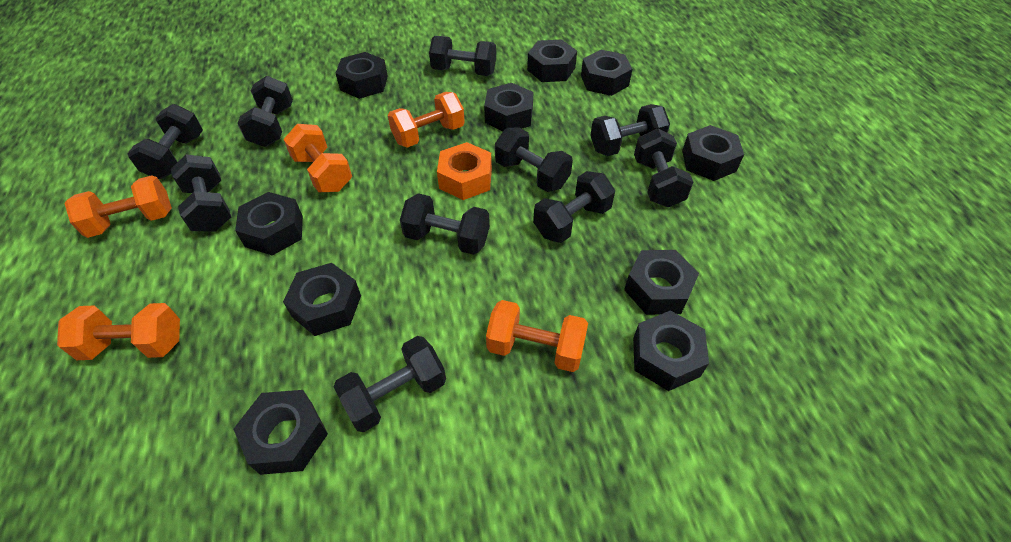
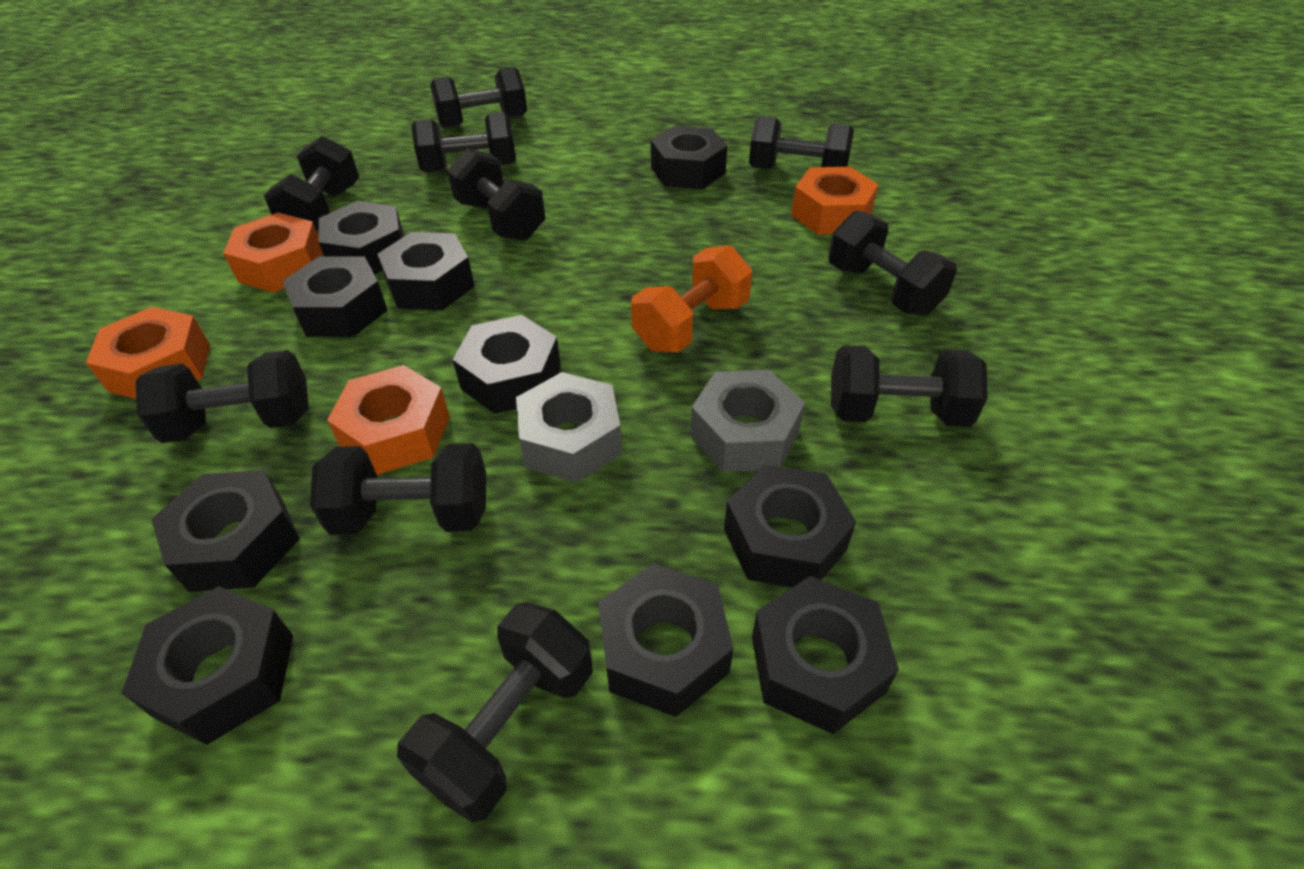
grey nut: none = 0 -> [516,372,622,483] [691,370,805,472] = 2
orange dumbbell: [57,303,180,360] [65,175,172,238] [283,124,352,192] [388,92,465,148] [486,300,588,372] = 5 -> [631,245,752,353] = 1
orange nut: [437,142,492,200] = 1 -> [86,307,210,399] [223,213,323,293] [327,365,450,475] [791,167,879,235] = 4

